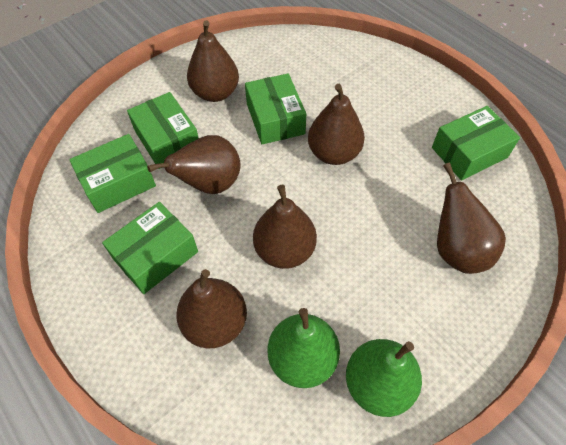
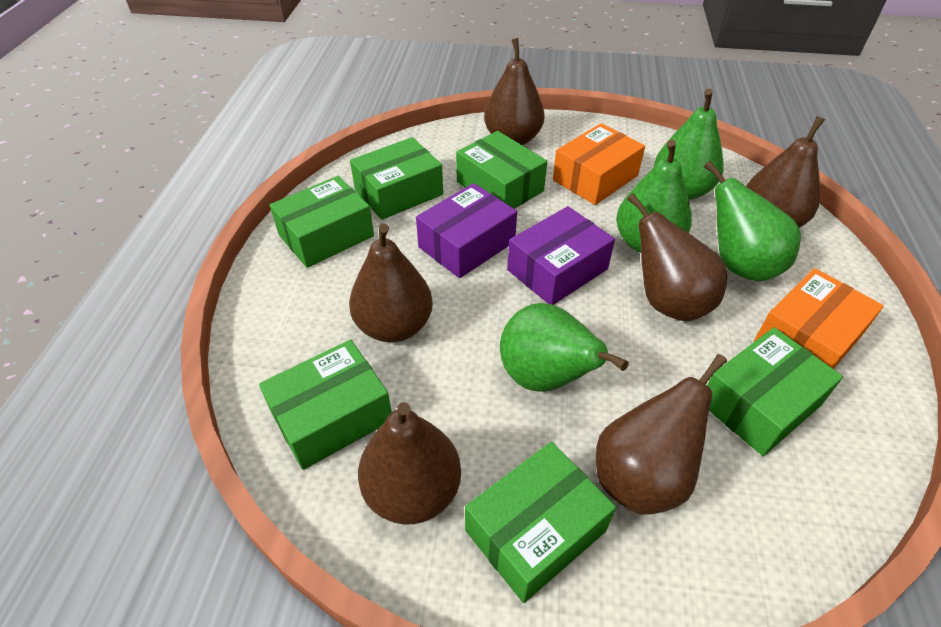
green box: [69,134,156,213] [102,202,198,294] [127,92,199,169] [245,73,306,144] [432,106,520,180] = 5 -> [259,339,392,470] [270,176,374,268] [350,137,443,220] [456,131,547,209] [465,442,616,603] [707,327,843,456] = 6
green pear: [268,308,340,388] [346,339,422,417] = 2 -> [500,303,629,392] [616,140,692,253] [654,89,724,200] [704,161,801,281] = 4
orange box: none = 0 -> [553,123,645,205] [754,268,884,369] = 2
purple box: none = 0 -> [416,183,517,278] [507,206,615,305] = 2

